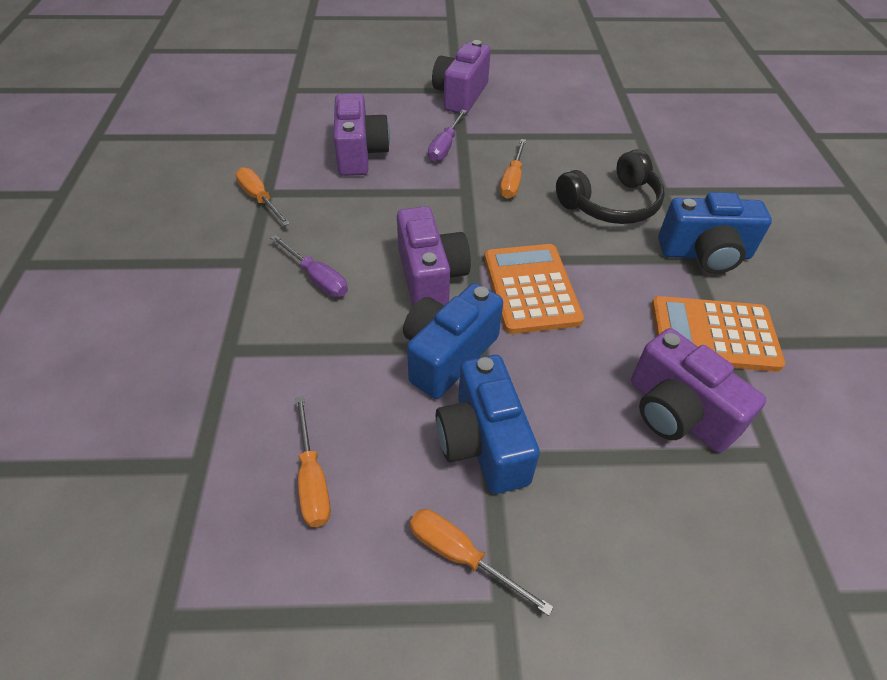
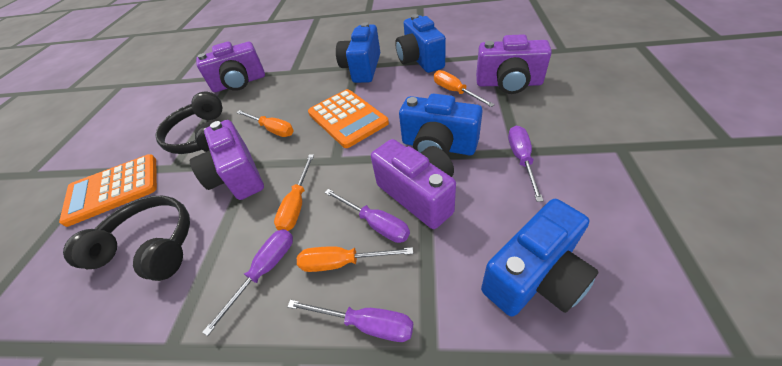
black headphones: [556,149,665,224] = 1 -> [63,196,190,281] [156,92,222,154] = 2
blue camera: [403,283,503,399] [436,355,540,494] [658,192,772,274] = 3 -> [336,22,380,83] [395,14,446,73] [399,93,483,155] [481,199,599,317] = 4
purple screwdriver: [270,235,348,297] [428,109,467,162] = 2 -> [202,229,293,336] [287,300,413,342] [324,189,410,243] [508,125,544,202] = 4

